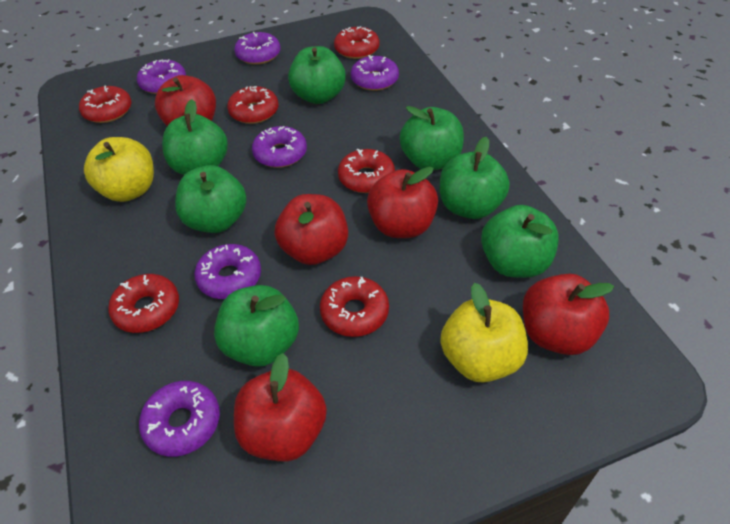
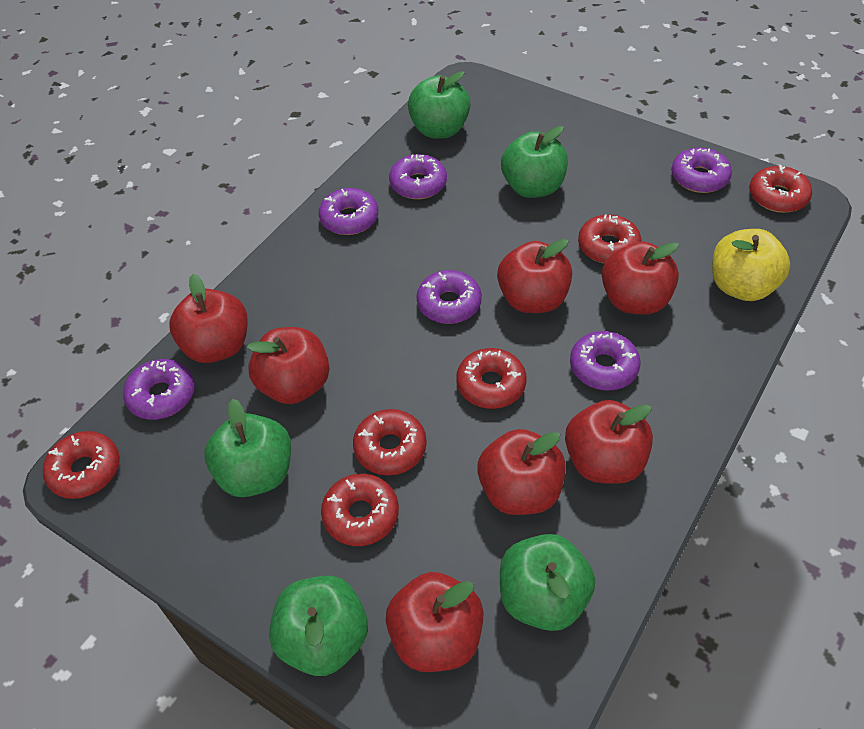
green apple: [162,99,228,175] [175,165,247,233] [214,285,299,367] [288,46,346,104] [400,106,464,170] [440,137,509,219] [481,205,559,278] = 7 -> [204,399,291,497] [269,576,368,676] [408,71,470,139] [500,534,595,631] [501,126,568,198] = 5
red apple: [155,75,216,126] [234,353,327,461] [275,194,348,265] [367,166,438,238] [523,274,614,355] = 5 -> [169,274,248,363] [247,327,329,404] [386,572,484,672] [477,429,565,515] [497,239,572,313] [565,400,653,484] [602,242,679,314] = 7
yellow apple: [84,137,154,202] [440,283,528,383] = 2 -> [712,229,790,301] = 1

